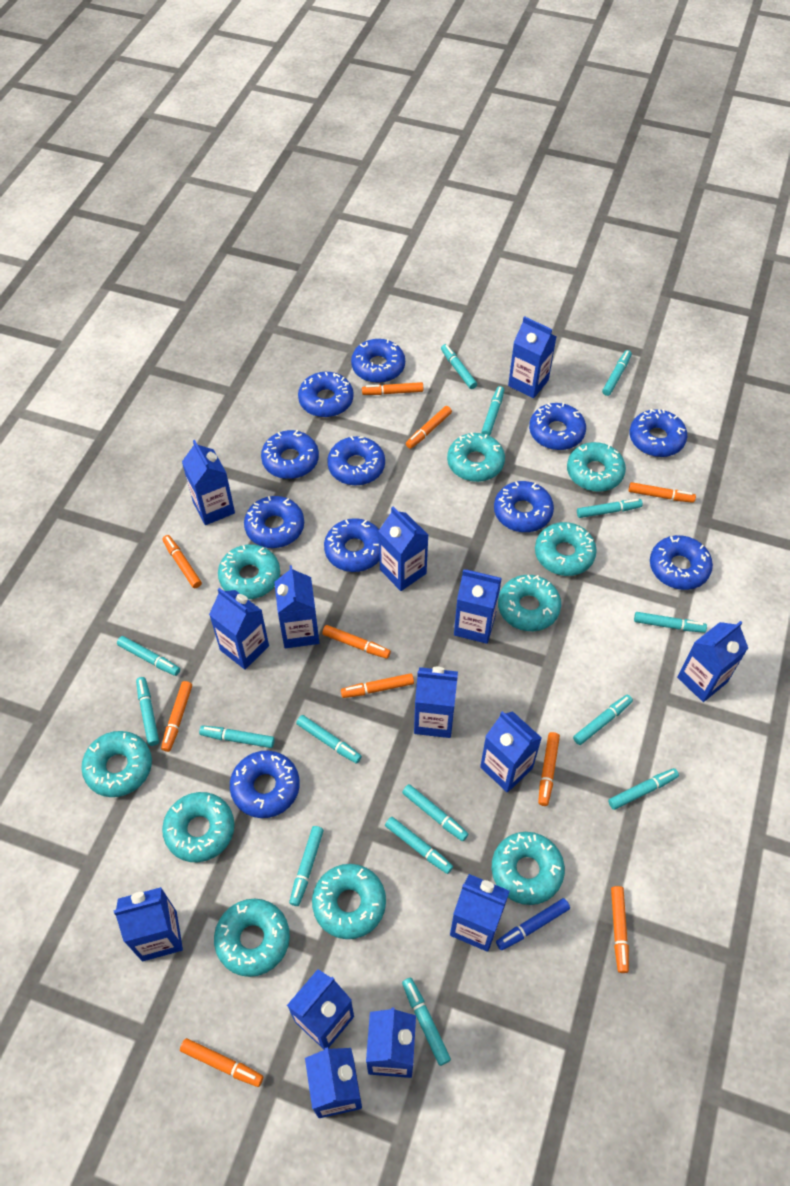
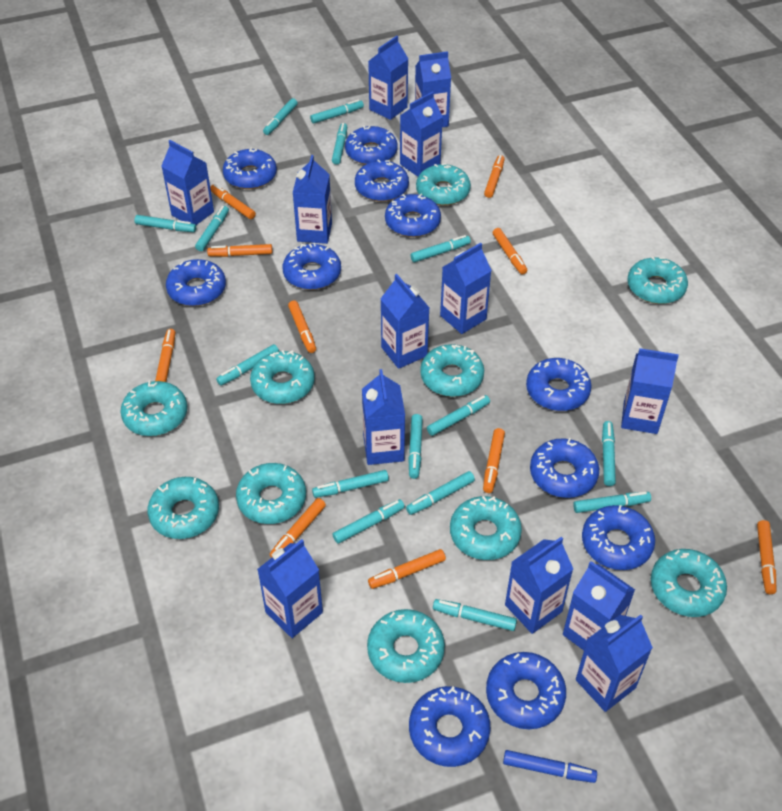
blue carton: [114,887,183,961] [182,440,235,525] [209,588,269,670] [274,565,319,648] [287,969,354,1050] [305,1047,362,1118] [366,1007,416,1078] [379,507,428,591] [414,667,458,738] [450,874,510,952] [454,569,502,644] [480,711,542,793] [508,316,556,398] [677,621,748,702] = 14 -> [161,140,214,225] [257,539,323,638] [293,155,332,244] [362,369,405,465] [368,36,408,120] [381,274,429,369] [400,91,443,177] [415,51,451,127] [440,243,492,334] [505,537,573,634] [563,561,635,650] [576,615,653,712] [621,348,679,434] = 13

